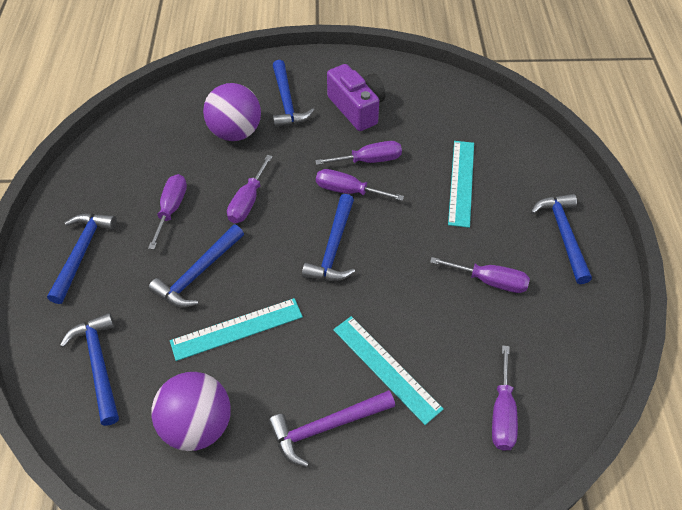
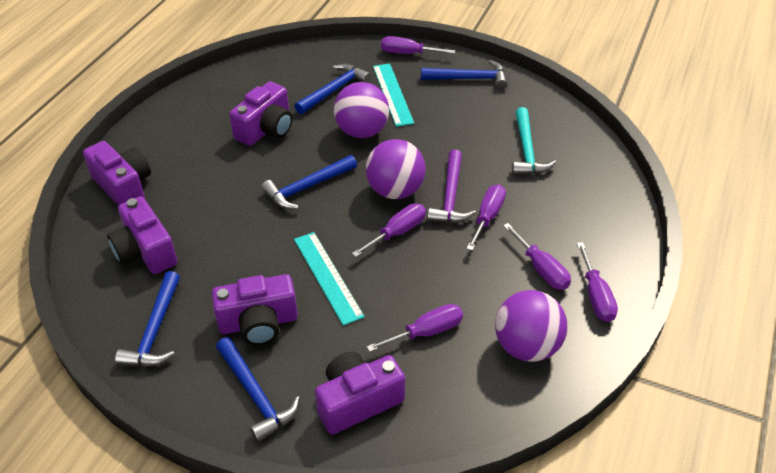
blue hammer: [47,213,117,304] [60,313,119,426] [149,225,244,308] [272,60,314,128] [302,194,355,281] [531,194,592,284] = 6 -> [115,271,180,367] [216,337,300,442] [261,155,357,209] [295,63,371,114] [421,60,507,89] = 5
purple ball: [151,372,231,451] [203,83,261,141] = 2 -> [334,82,389,138] [366,139,426,199] [495,290,567,362] = 3
purple camera: [327,64,385,131] = 1 -> [83,141,151,206] [107,196,177,274] [212,274,298,346] [229,81,293,146] [315,352,405,434] = 5
turquoise hammer: none = 0 -> [512,107,556,175] = 1
turquoise ruler: [170,298,303,361] [333,316,443,425] [448,141,474,228] = 3 -> [294,232,365,326] [373,64,414,127] = 2

